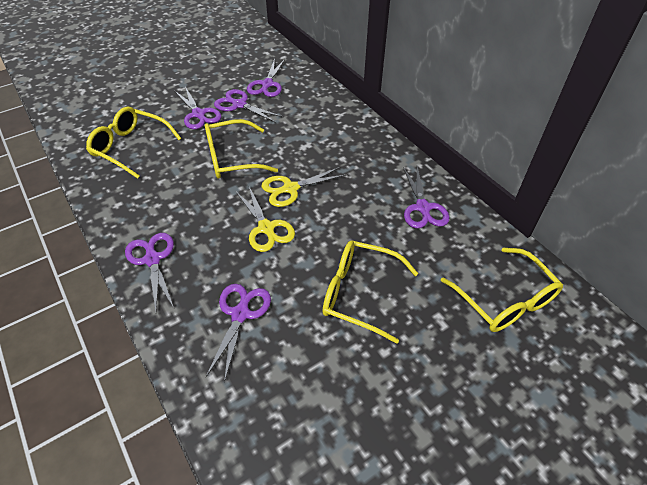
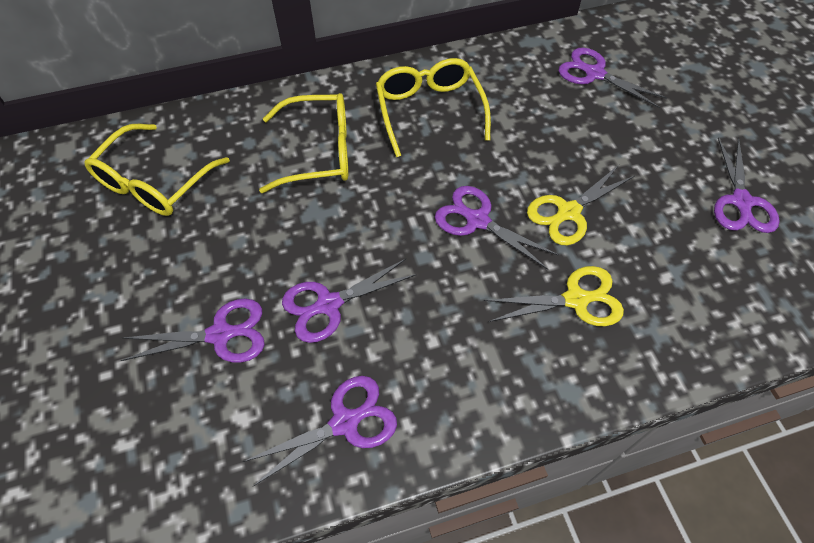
yellow glasses: [86,107,181,179] [205,119,278,178] [322,240,418,344] [441,248,563,332] = 4 -> [84,124,230,216] [259,93,348,193] [376,58,491,157] = 3

